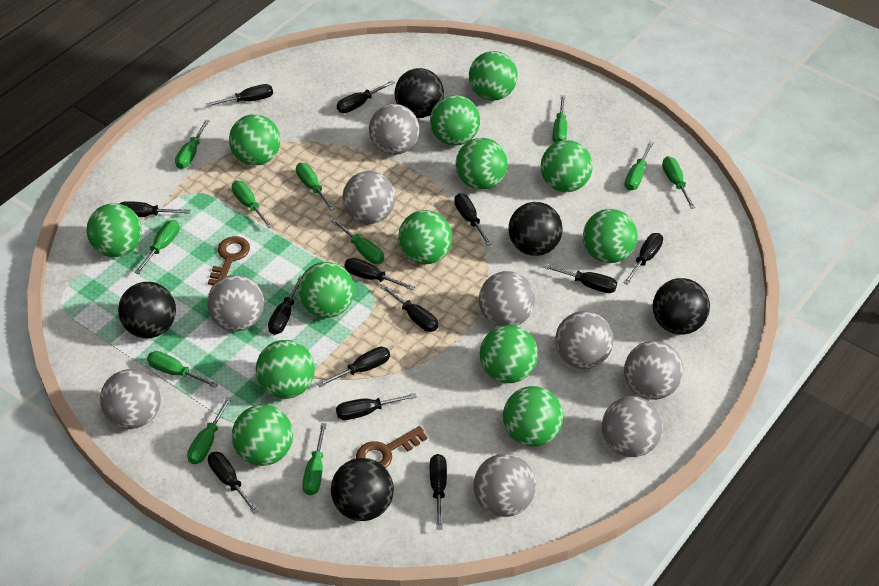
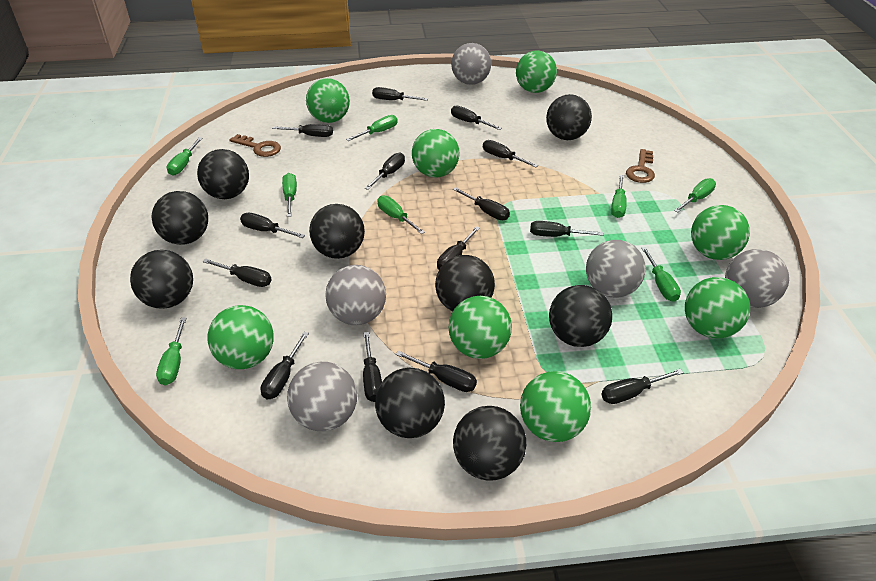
black ball: [118,282,176,338] [331,458,394,521] [394,68,444,118] [508,202,563,256] [653,278,710,335] = 5 -> [130,250,193,309] [152,191,208,245] [197,149,249,199] [309,204,365,259] [375,368,445,438] [435,255,495,311] [453,406,526,481] [546,94,592,140] [549,285,612,347] = 9
black screwdriver: [120,201,190,217] [206,84,273,106] [208,452,259,515] [268,275,302,335] [317,347,390,387] [336,393,417,420] [337,80,395,113] [345,258,415,290] [381,285,438,332] [430,454,447,530] [454,193,492,246] [543,264,617,293] [623,233,663,285] = 13 -> [203,259,272,287] [240,213,305,238] [261,332,309,400] [272,124,333,137] [363,332,382,402] [365,153,405,190] [372,87,428,101] [396,351,477,392] [437,226,480,270] [451,106,502,130] [453,187,510,220] [483,140,538,167] [530,221,604,237] [601,369,684,404] = 14
green ball: [87,203,142,257] [229,114,280,166] [232,405,293,466] [256,340,315,399] [298,262,354,318] [398,210,452,264] [430,95,480,146] [456,138,508,190] [469,51,518,101] [480,325,538,383] [503,386,563,446] [540,140,593,192] [583,209,637,263] = 13 -> [207,305,274,369] [306,78,350,123] [412,129,459,178] [449,296,512,359] [516,50,557,93] [520,371,591,442] [685,277,750,339] [691,205,750,260] = 8
green screwdriver: [134,220,179,274] [147,351,218,388] [175,119,210,169] [187,397,232,464] [232,181,273,228] [296,163,335,211] [302,423,327,495] [332,219,384,264] [553,95,567,143] [624,141,654,191] [662,156,695,209] = 11 -> [156,317,186,386] [167,137,203,176] [282,173,297,217] [346,115,398,141] [377,196,425,234] [611,175,627,218] [641,247,681,302] [674,178,716,212] = 8
grey ball: [100,369,161,429] [207,275,264,331] [343,171,396,224] [369,104,420,155] [473,454,536,517] [479,271,535,326] [555,311,613,369] [602,396,663,457] [624,341,684,400] = 9 -> [287,362,357,431] [326,265,386,325] [451,43,491,85] [586,240,646,298] [725,249,789,308] = 5

